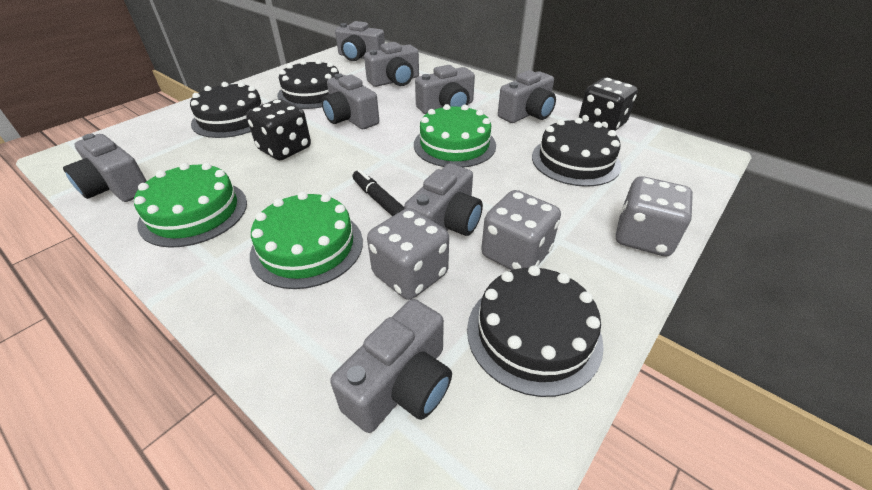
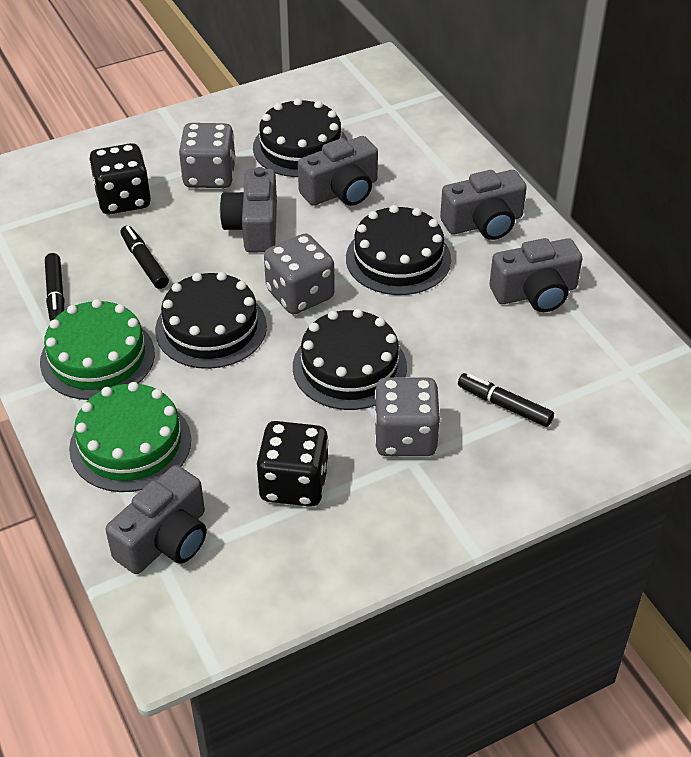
black marker: [353,169,404,216] = 1 -> [45,253,64,322] [120,226,169,289] [458,373,554,427] = 3
green cake: [134,163,247,248] [250,192,363,289] [414,104,496,168] = 3 -> [40,299,155,400] [69,382,191,492] = 2
grey camera: [63,134,147,202] [322,73,379,129] [330,299,452,433] [335,21,385,61] [364,42,419,87] [404,164,483,236] [415,65,475,114] [498,70,556,123] = 8 -> [105,465,207,574] [220,167,277,252] [298,136,378,206] [440,170,527,240] [489,238,582,312] = 5

